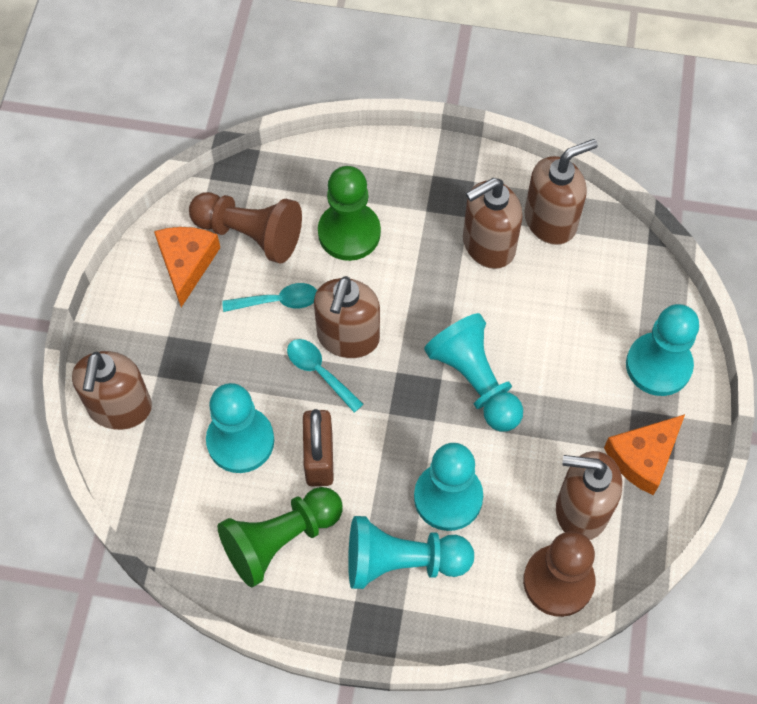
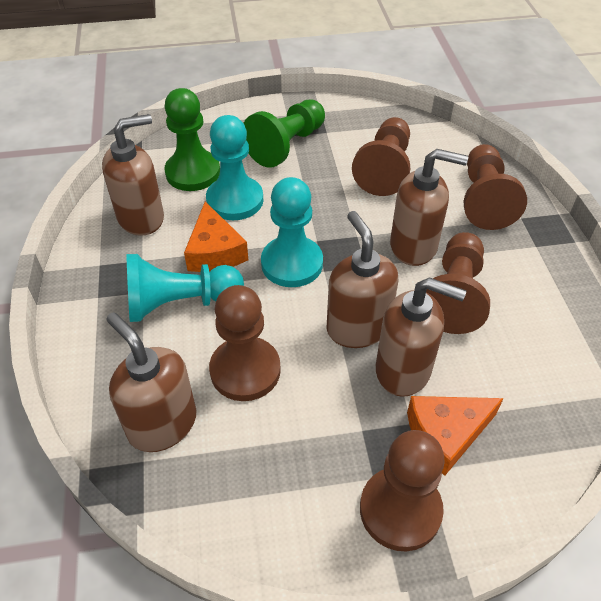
brown padlock: [303,409,334,486] = 1 -> none = 0
brown pawn: [189,192,302,264] [523,531,595,617] = 2 -> [209,285,281,401] [352,117,410,196] [360,430,445,551] [426,232,490,334] [464,144,527,230] = 5
turquoise pawn: [206,383,274,473] [348,516,474,589] [414,443,483,531] [424,313,523,432] [626,304,699,396] = 5 -> [127,254,244,322] [206,115,264,220] [261,177,323,287] = 3
turquoise spoon: [222,283,317,312] [287,339,363,412] = 2 -> none = 0

